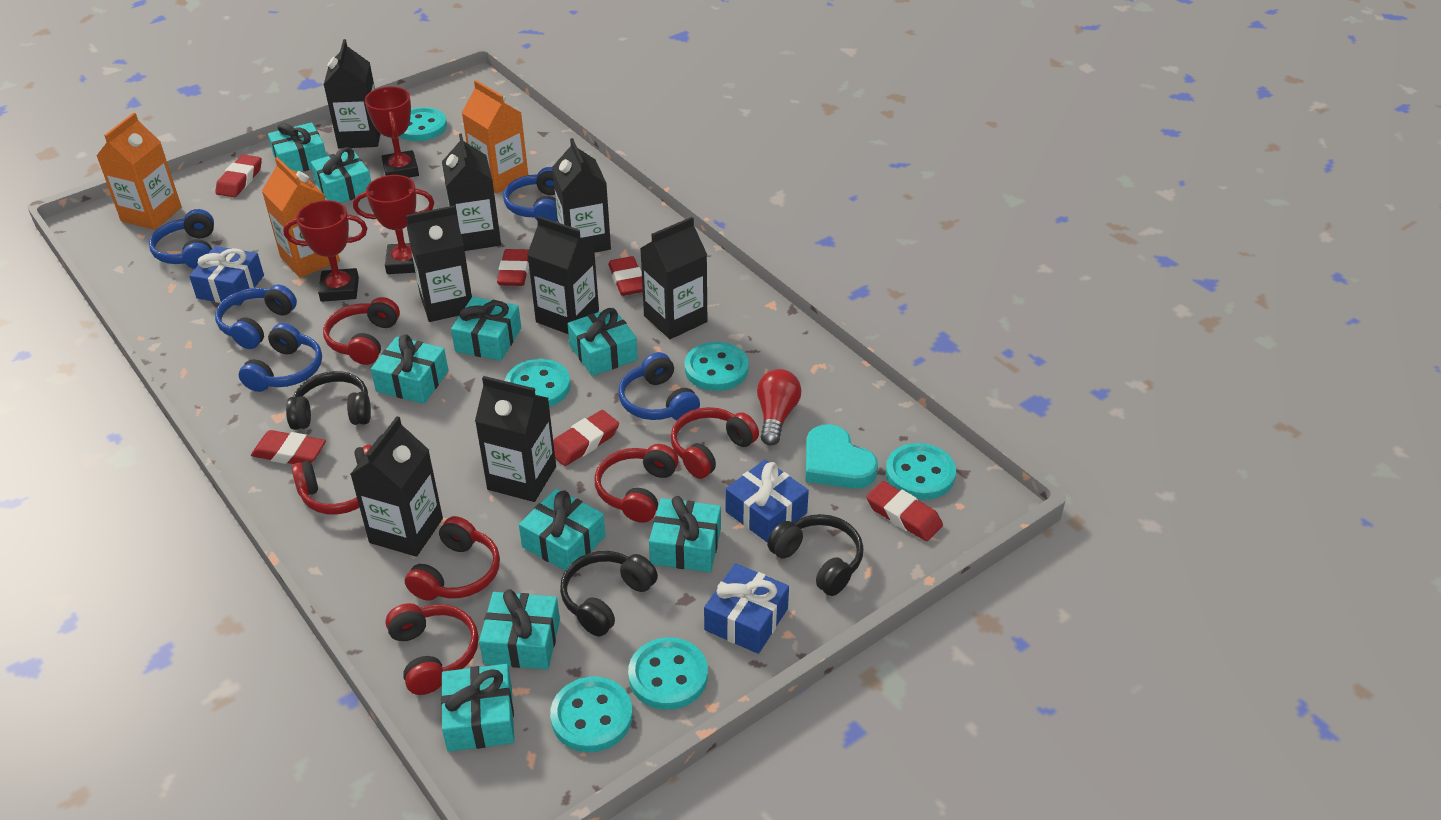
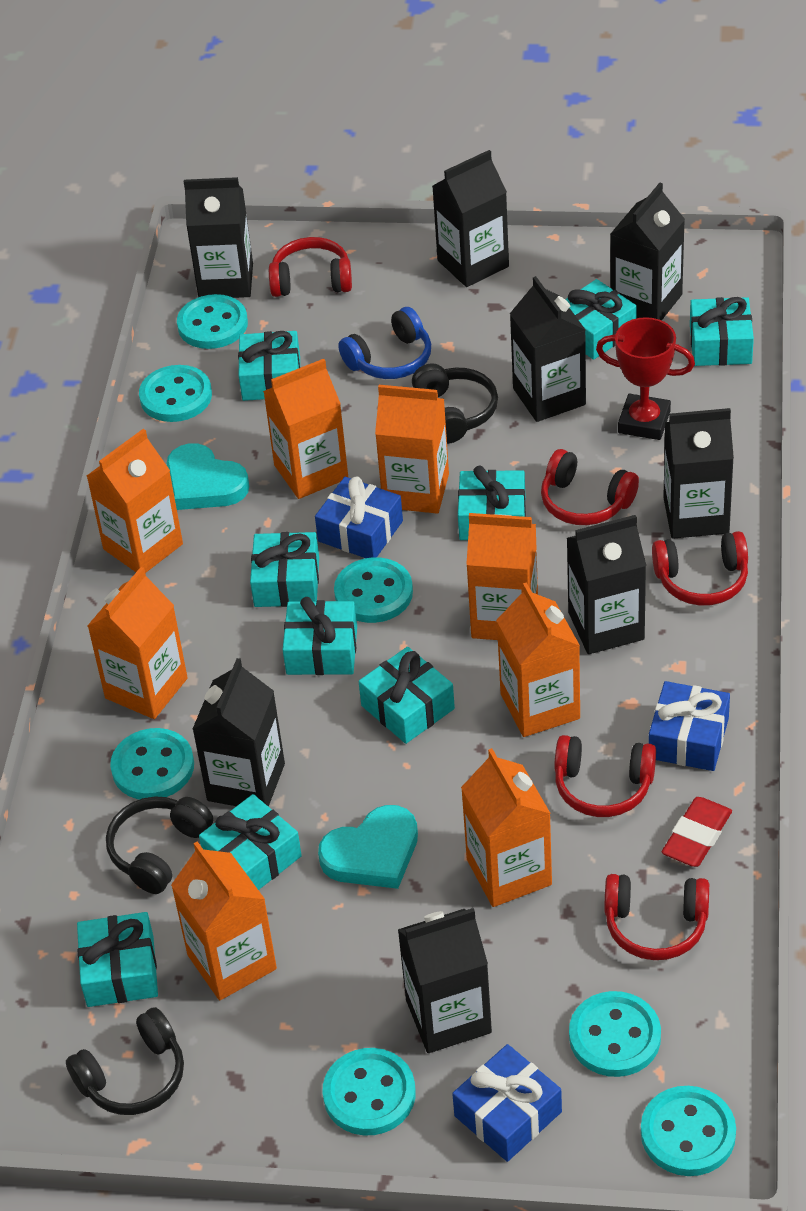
blue headphones: [149,209,214,269] [215,284,297,349] [239,323,322,392] [503,167,557,222] [618,352,700,420] = 5 -> [338,307,431,379] = 1
orange carton: [96,113,182,230] [262,157,340,278] [462,80,528,193] = 3 -> [87,429,183,573] [88,567,188,719] [171,841,277,1000] [263,359,348,499] [375,385,449,513] [461,748,552,907] [466,513,538,640] [496,582,580,737] = 8
red eraser: [215,154,262,197] [251,430,326,464] [497,249,529,286] [553,410,619,466] [608,256,643,296] [866,481,943,541] = 6 -> [662,797,732,867] = 1
red headphones: [292,445,372,515] [323,297,400,365] [385,603,479,695] [405,516,500,601] [595,444,679,523] [671,407,759,479] = 6 -> [269,237,352,297] [541,449,639,525] [554,735,656,817] [604,874,709,960] [652,531,748,606] = 5
red light bulb: [757,369,802,446] = 1 -> none = 0
red trophy: [283,200,367,302] [353,175,434,274] [365,86,419,178] = 3 -> [596,317,695,440] = 1
turquoise button: [399,107,447,141] [505,359,570,407] [550,677,633,752] [628,637,708,710] [685,342,749,391] [886,443,956,500] = 6 -> [110,728,194,799] [139,365,212,422] [177,294,248,349] [323,1048,416,1135] [334,557,413,623] [569,991,661,1077] [641,1086,736,1176] = 7
turquoise heart: [806,424,878,489] = 1 -> [166,443,249,510] [318,805,418,889] = 2

